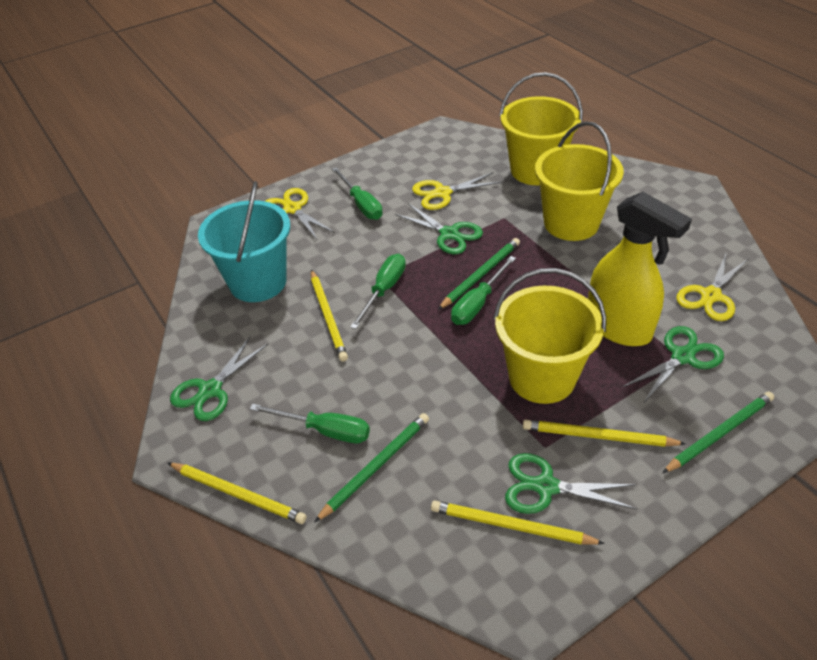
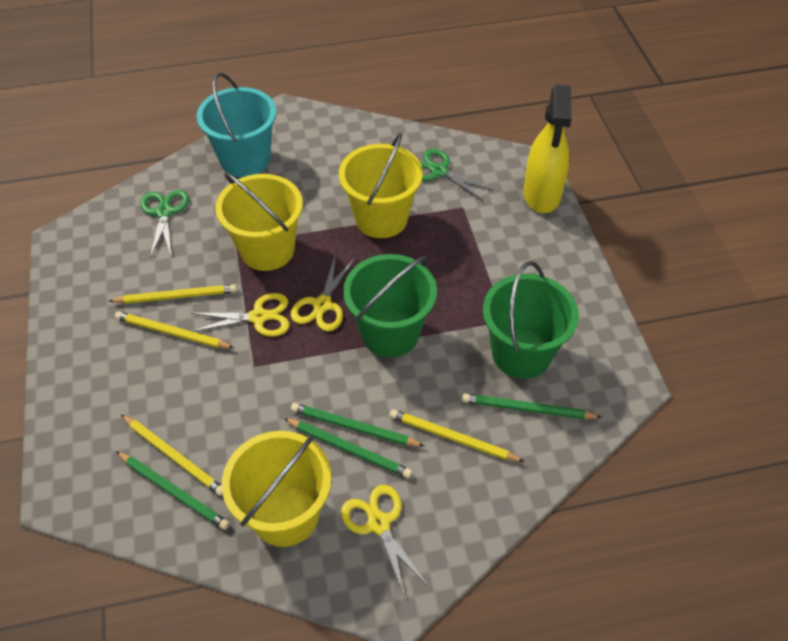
green bucket: none = 0 -> [343,254,437,357] [483,261,579,379] = 2
green pencil: [314,413,429,523] [438,238,520,310] [663,392,774,473] = 3 -> [116,451,230,530] [284,418,412,478] [291,403,424,447] [462,393,601,419] = 4
green scissors: [170,336,268,421] [395,203,483,254] [505,453,637,514] [623,326,724,402] = 4 -> [140,190,189,258] [420,149,494,201] = 2
green screwdriver: [250,404,370,443] [332,167,383,220] [350,254,406,329] [451,256,516,325] = 4 -> none = 0

